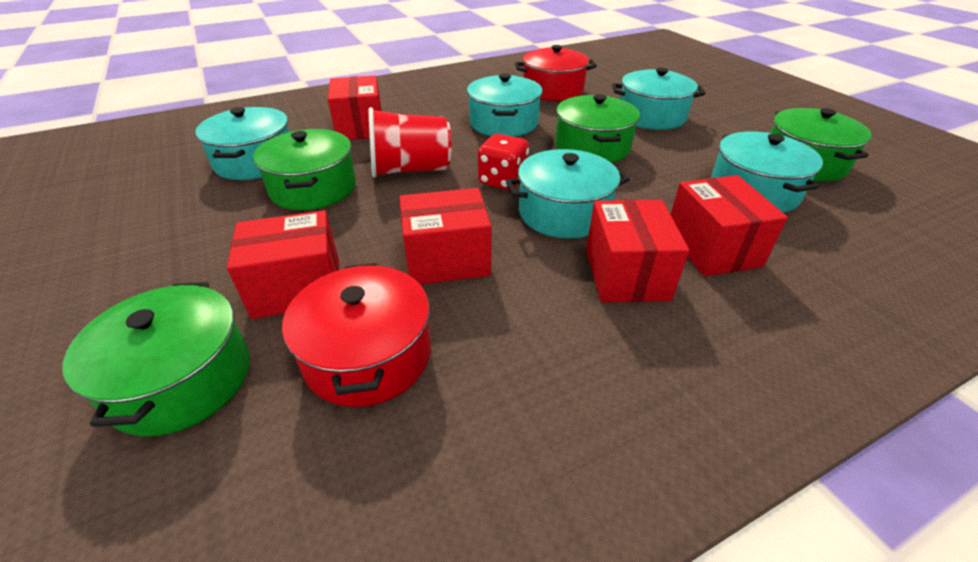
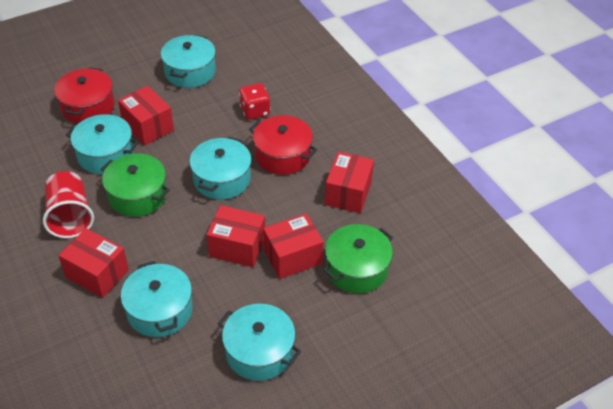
green pot: [62,282,250,436] [253,129,356,210] [555,94,640,163] [770,108,872,182] = 4 -> [100,153,170,217] [323,224,393,293] = 2

